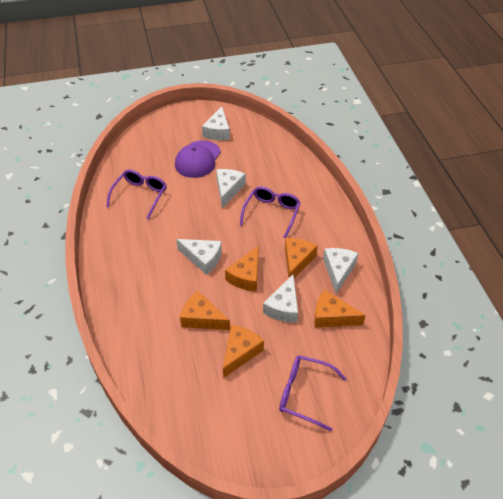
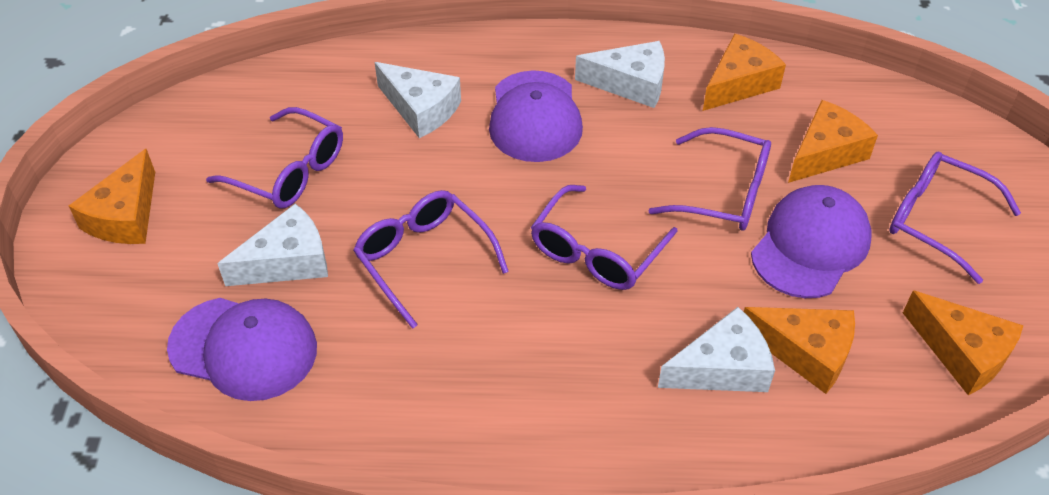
purple cap: [175,140,221,178] = 1 -> [167,298,317,401] [489,70,583,162] [751,185,872,298] = 3
purple glasses: [106,169,167,220] [240,186,301,238] [279,355,346,431] = 3 -> [206,107,343,209] [353,190,509,329] [531,185,678,290] [648,127,771,231] [889,152,1021,284] = 5
white cheese: [176,239,222,275] [202,106,230,140] [216,169,246,208] [263,274,298,323] [323,248,358,294] = 5 -> [217,204,328,286] [375,62,461,138] [575,41,665,108] [658,307,775,392] = 4

